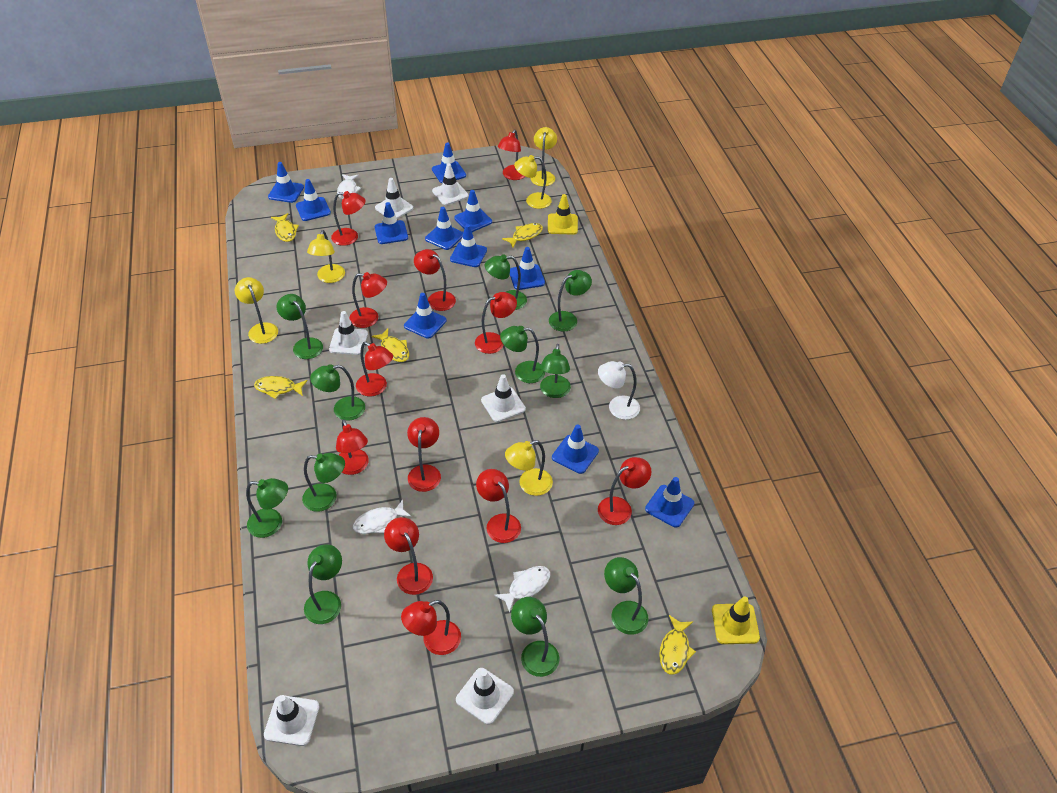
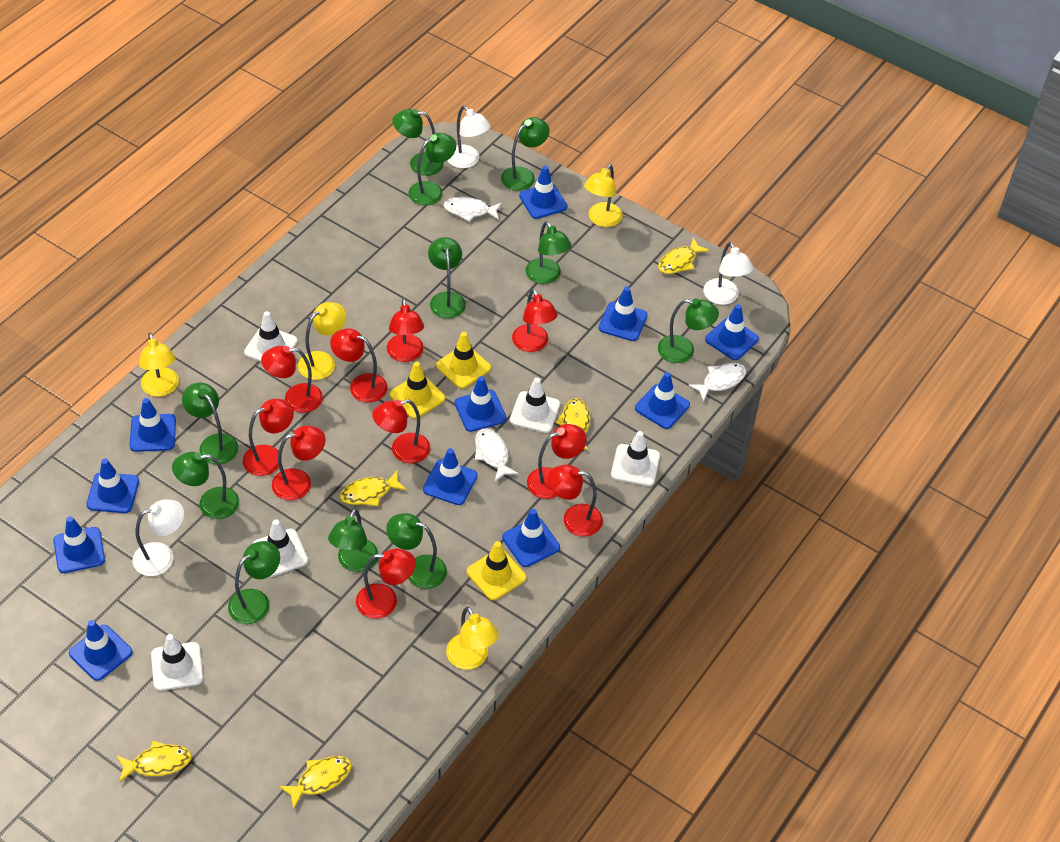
red lamp: [331,191,366,246] [336,419,369,475] [349,272,387,328] [356,342,393,396] [384,517,433,595] [401,600,461,655] [407,417,441,492] [414,249,456,311] [475,292,517,354] [476,469,521,543] [498,130,525,180] [598,457,651,525] = 12 -> [243,399,294,476] [261,346,323,413] [272,426,325,500] [330,328,388,403] [356,549,416,619] [372,399,430,463] [387,298,424,362] [512,289,558,352] [527,424,587,499] [548,465,603,537] = 10
white lamp: [598,361,640,420] = 1 -> [132,500,184,576] [447,106,490,168] [703,242,753,305] = 3
white traffic cone: [264,695,319,746] [329,311,368,355] [375,178,413,219] [432,163,469,205] [456,668,514,725] [481,374,526,422] = 6 -> [151,634,203,691] [244,311,298,362] [253,519,308,577] [510,378,560,433] [611,431,660,486] = 5
yellow lamp: [235,277,278,344] [307,230,345,283] [505,440,553,496] [514,155,552,209] [531,127,557,186] = 5 -> [139,333,179,397] [298,302,346,380] [446,607,499,670] [584,164,623,227] = 4
yellow traffic cone: [548,194,578,235] [712,596,760,644] = 2 -> [390,362,445,419] [436,332,491,389] [467,541,526,600] = 3

